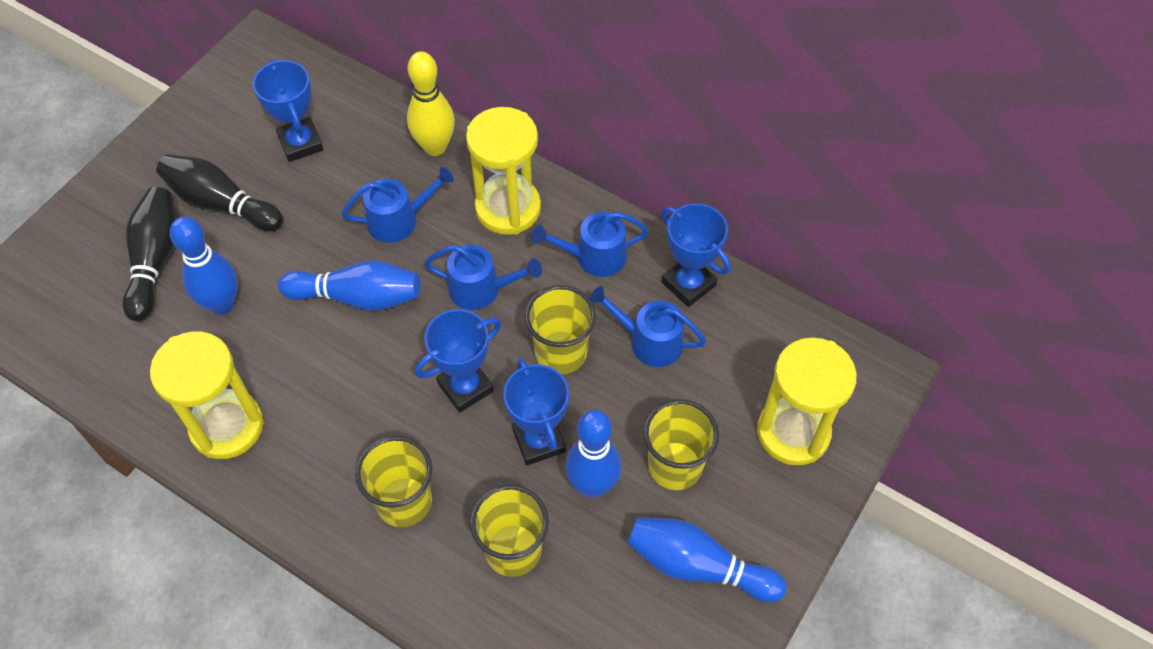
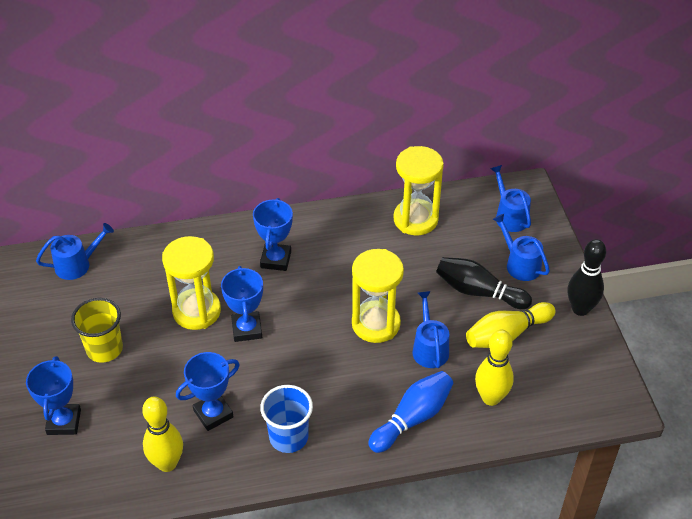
blue bowling pin: [170,217,238,315] [278,260,420,311] [565,410,622,498] [627,517,787,602] = 4 -> [368,371,453,453] = 1
blue cup: none = 0 -> [260,385,313,453] = 1
yellow bowling pin: [407,51,455,156] = 1 -> [142,397,183,472] [466,302,555,348] [475,330,514,406] = 3
yellow cup: [355,436,432,527] [470,485,549,577] [525,285,596,374] [643,399,719,490] = 4 -> [71,298,123,363] = 1

